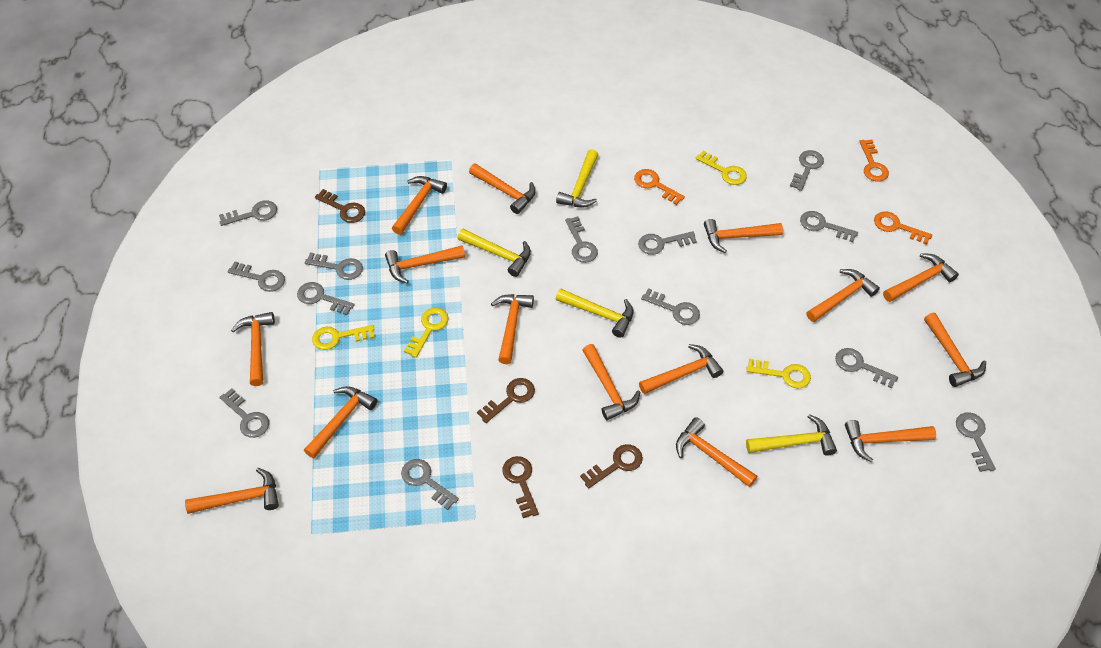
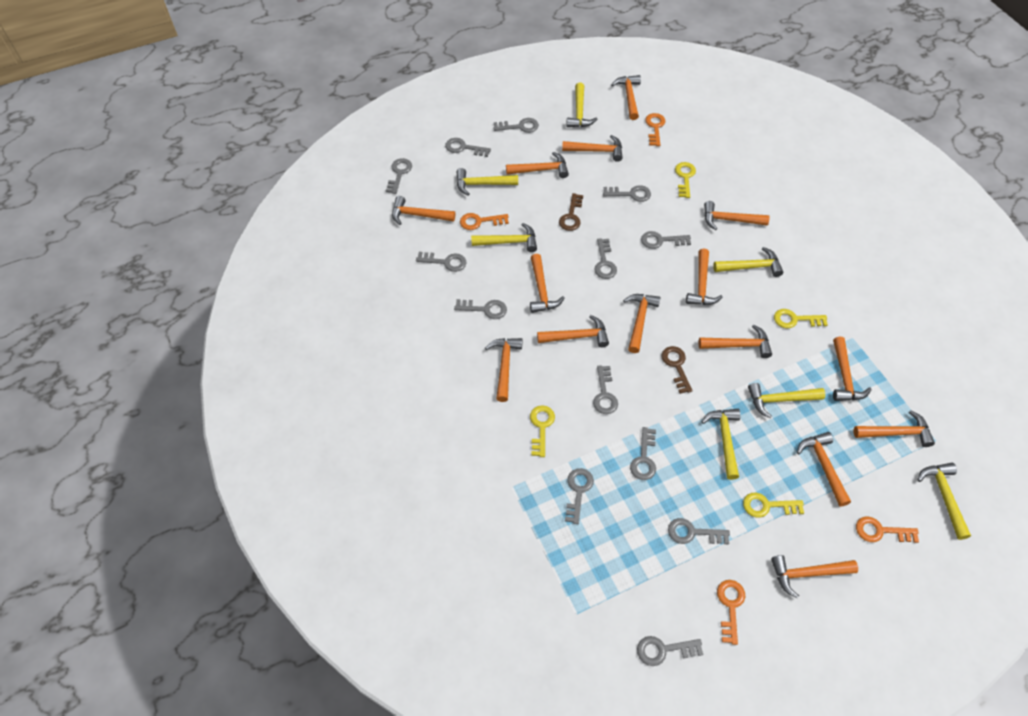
brown key: [315,189,365,223] [477,378,535,423] [502,456,539,518] [580,444,643,489] = 4 -> [559,193,583,231] [661,346,693,394] = 2
orange key: [634,169,685,205] [859,140,889,181] [874,211,932,245] = 3 -> [460,213,509,230] [645,113,665,146] [717,580,745,645] [856,517,919,543] = 4
yellow hammer: [457,229,531,277] [556,149,598,208] [556,288,633,338] [746,414,837,456] = 4 -> [456,168,518,196] [471,223,537,252] [566,83,597,127] [701,409,741,480] [713,247,783,277] [748,383,825,418] [918,463,971,540] = 7

